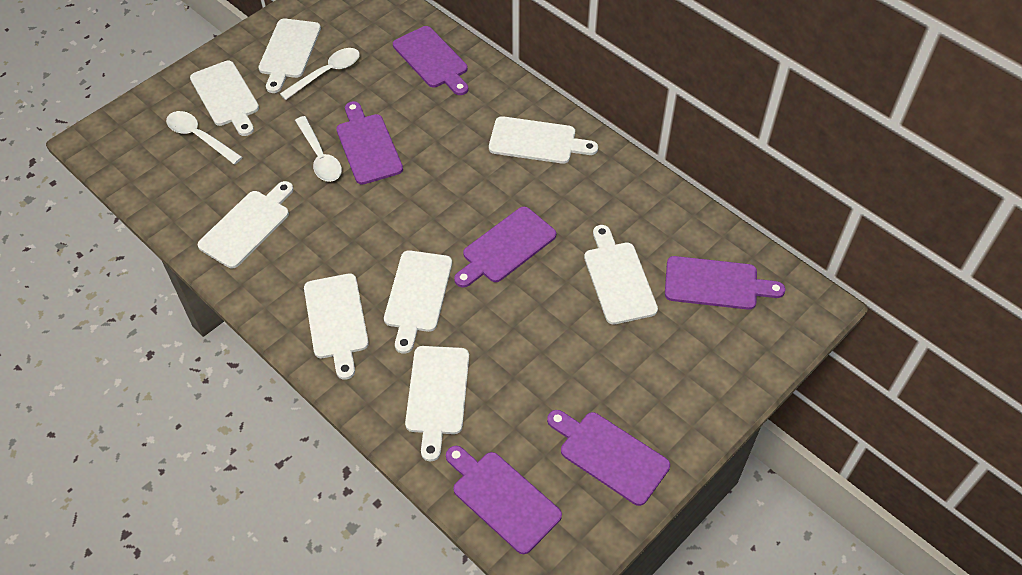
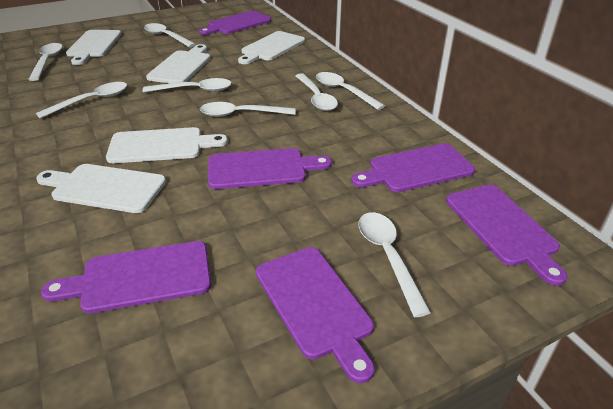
white cutting board: [190,61,259,136] [198,181,293,268] [258,18,321,93] [304,273,369,380] [384,250,452,354] [405,346,469,461] [489,116,598,164] [584,225,658,324] = 8 -> [36,164,166,213] [66,30,122,65] [106,127,228,163] [146,44,211,83] [238,31,305,64] = 5
white spoon: [166,111,242,164] [280,48,360,100] [295,116,342,182] = 3 -> [28,43,63,81] [36,82,127,119] [142,78,232,92] [144,23,196,48] [200,102,296,117] [295,73,338,111] [316,72,385,110] [358,212,431,317] = 8

